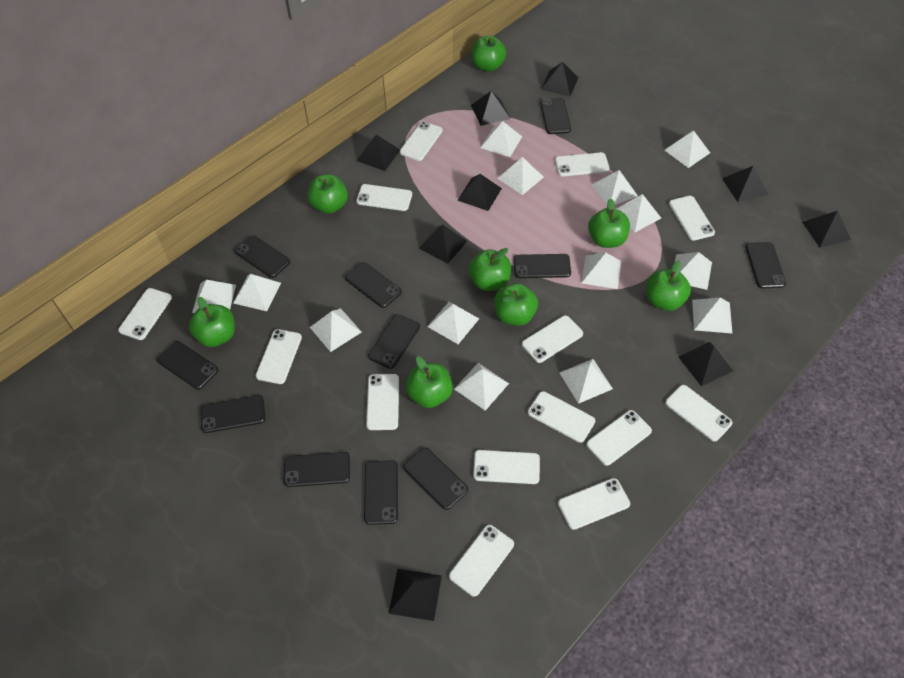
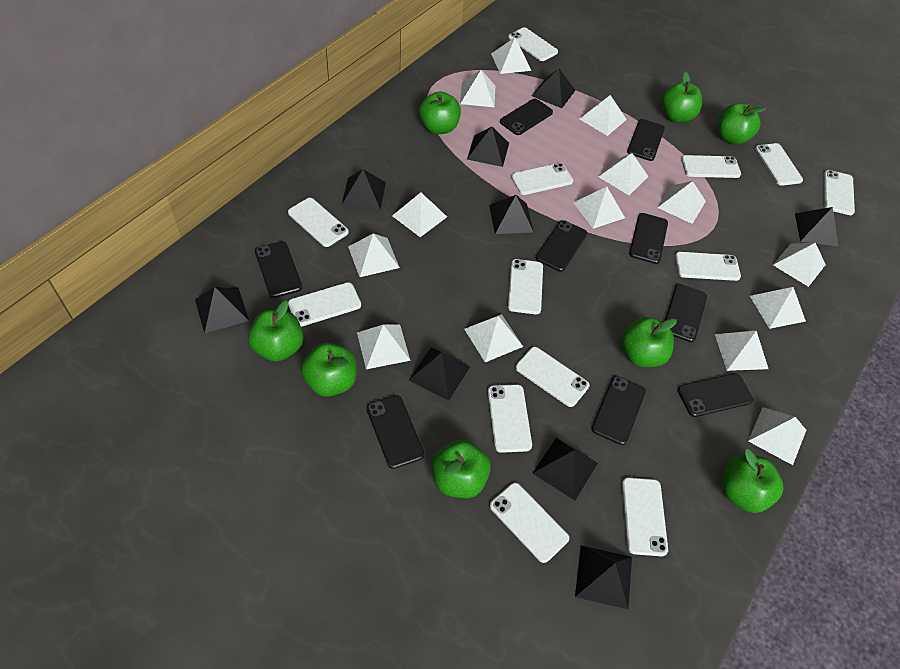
black phone: [157,341,218,390] [200,395,265,433] [235,235,290,278] [283,452,350,487] [345,262,402,308] [364,460,398,525] [368,314,420,369] [403,448,468,510] [513,254,571,278] [540,98,571,134] [745,242,786,288] = 11 -> [255,241,302,298] [366,395,424,469] [500,99,553,135] [536,220,587,272] [592,376,646,445] [627,119,665,161] [629,213,668,264] [665,284,707,342] [677,373,753,417] = 9
white phone: [118,288,172,340] [256,329,302,384] [356,184,412,211] [366,374,399,430] [400,122,442,161] [449,525,514,597] [473,450,540,484] [522,315,583,363] [528,391,595,443] [555,152,609,176] [558,478,630,530] [586,410,652,466] [665,385,733,442] [669,196,715,241] = 14 -> [288,198,349,247] [288,282,361,327] [488,385,532,453] [490,483,569,563] [508,27,558,61] [508,259,543,314] [511,163,573,195] [516,347,589,407] [622,477,668,556] [675,252,741,281] [681,155,741,178] [755,143,803,186] [824,170,855,215] = 13

